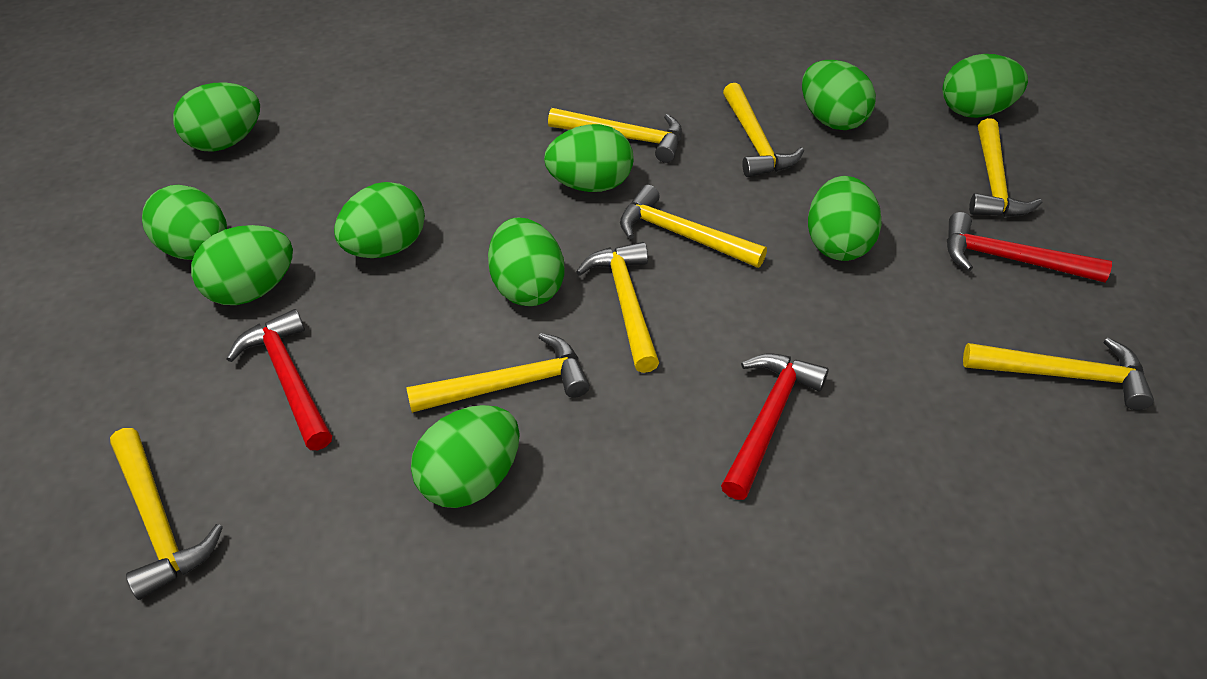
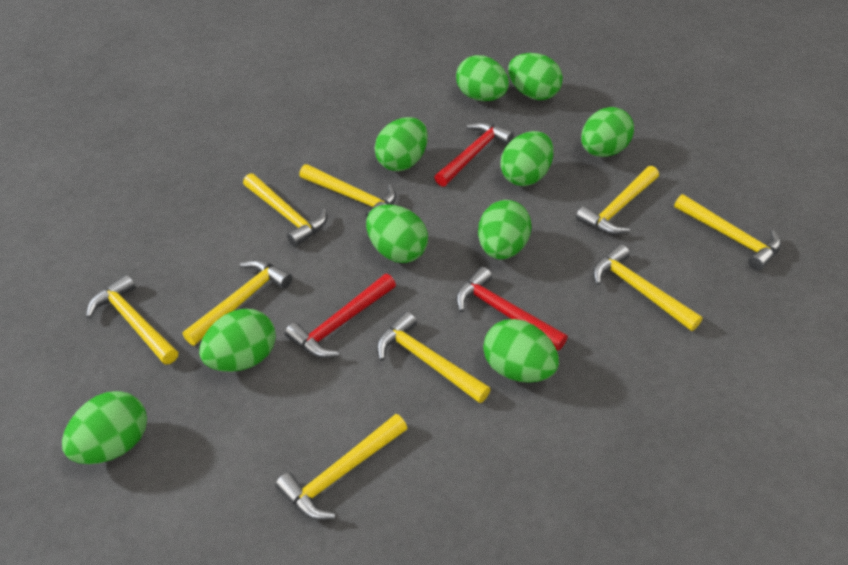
yellow hammer: [110,428,223,600] [406,333,590,413] [548,108,682,163] [576,242,659,373] [620,185,767,268] [723,83,804,177] [963,338,1154,410] [969,118,1043,217] = 8 -> [86,274,178,365] [183,259,292,346] [243,173,327,247] [275,414,407,520] [299,164,396,219] [377,312,491,403] [576,166,659,235] [593,244,703,331] [674,194,781,271] = 9

